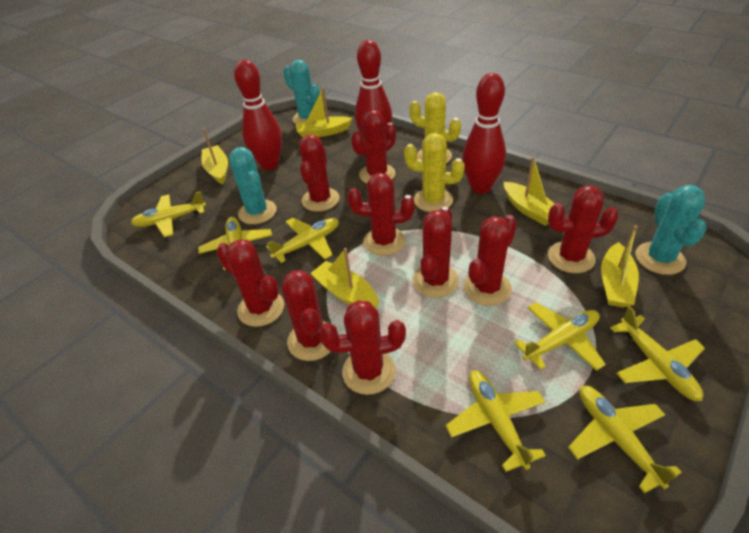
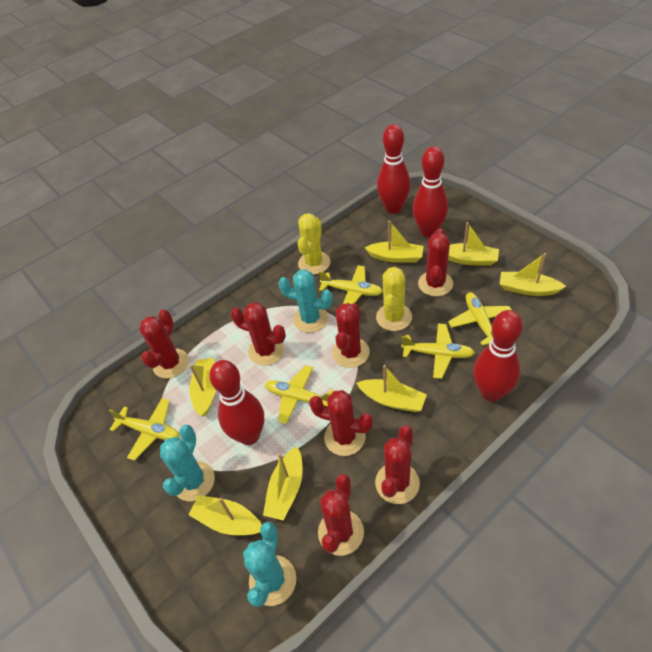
red bowling pin: [234,60,282,170] [355,40,392,136] [462,73,506,194] = 3 -> [209,360,264,445] [377,124,411,214] [412,146,448,237] [473,310,523,402] = 4
red cactus: [216,239,284,327] [282,270,331,361] [299,134,340,212] [319,300,406,395] [347,173,415,256] [351,110,396,183] [413,206,459,298] [464,215,517,306] [548,185,619,273] = 9 -> [140,310,189,379] [231,302,286,366] [309,390,373,456] [318,474,364,556] [332,303,370,368] [375,425,420,504] [418,228,453,296] = 7
yellow boat: [202,128,228,184] [295,87,353,137] [310,248,379,308] [504,157,554,226] [601,225,639,308] = 5 -> [188,495,262,535] [189,358,216,417] [263,447,303,521] [356,365,427,412] [365,220,424,263] [448,222,499,266] [500,253,566,296] = 7
yellow plane: [131,191,206,237] [198,217,272,270] [266,218,339,263] [446,370,546,472] [514,302,606,371] [568,386,682,493] [610,306,705,401] = 7 -> [109,398,180,461] [265,365,334,424] [319,265,383,304] [401,324,475,379] [448,292,512,346] = 5

